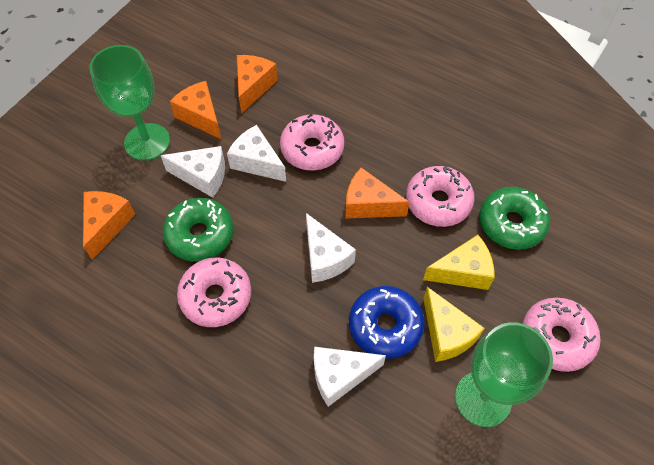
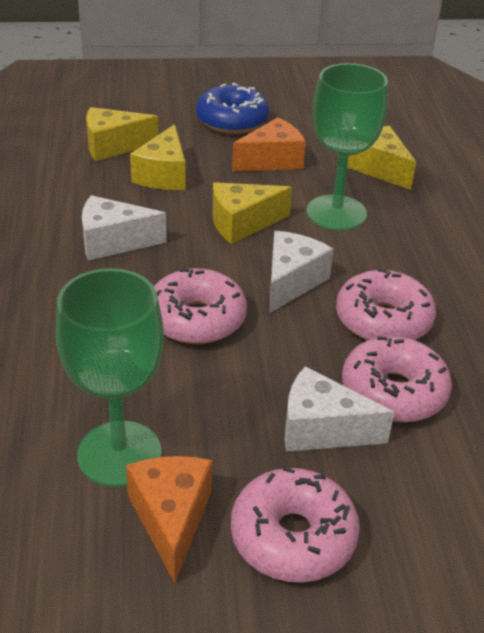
green donut: [163,198,234,262] [479,187,550,250] = 2 -> none = 0
orange cheese: [83,191,136,260] [170,81,221,139] [237,55,278,113] [345,168,410,219] = 4 -> [126,456,212,583] [232,117,306,171] = 2
white cheese: [160,146,225,198] [227,125,286,182] [306,213,356,283] [314,347,386,407] = 4 -> [82,195,166,261] [269,231,334,313] [285,366,394,452] = 3
yellow cheese: [423,235,495,290] [423,287,485,362] = 2 -> [86,107,158,161] [130,124,186,190] [213,182,292,244] [347,126,416,190] = 4

